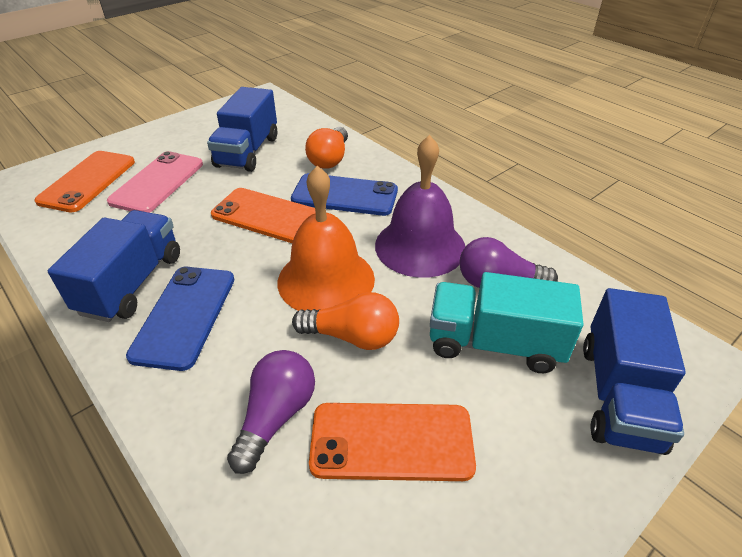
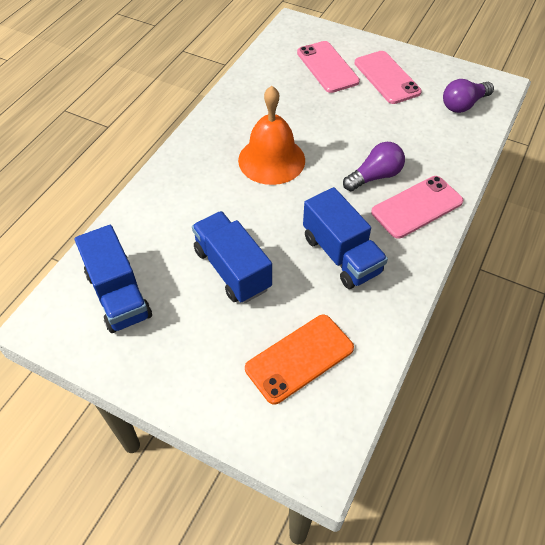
blue phone: [126,267,234,371] [291,173,398,216] = 2 -> none = 0
orange light bulb: [292,292,399,350] [305,127,348,169] = 2 -> none = 0
orange phone: [34,151,135,213] [211,188,316,243] [309,403,476,481] = 3 -> [245,315,354,404] = 1
pink phone: [107,151,203,213] = 1 -> [297,41,360,93] [354,51,422,104] [371,176,464,239] = 3
purple bell: [375,135,465,278] = 1 -> none = 0
turquoise truck: [430,272,583,373] = 1 -> none = 0

